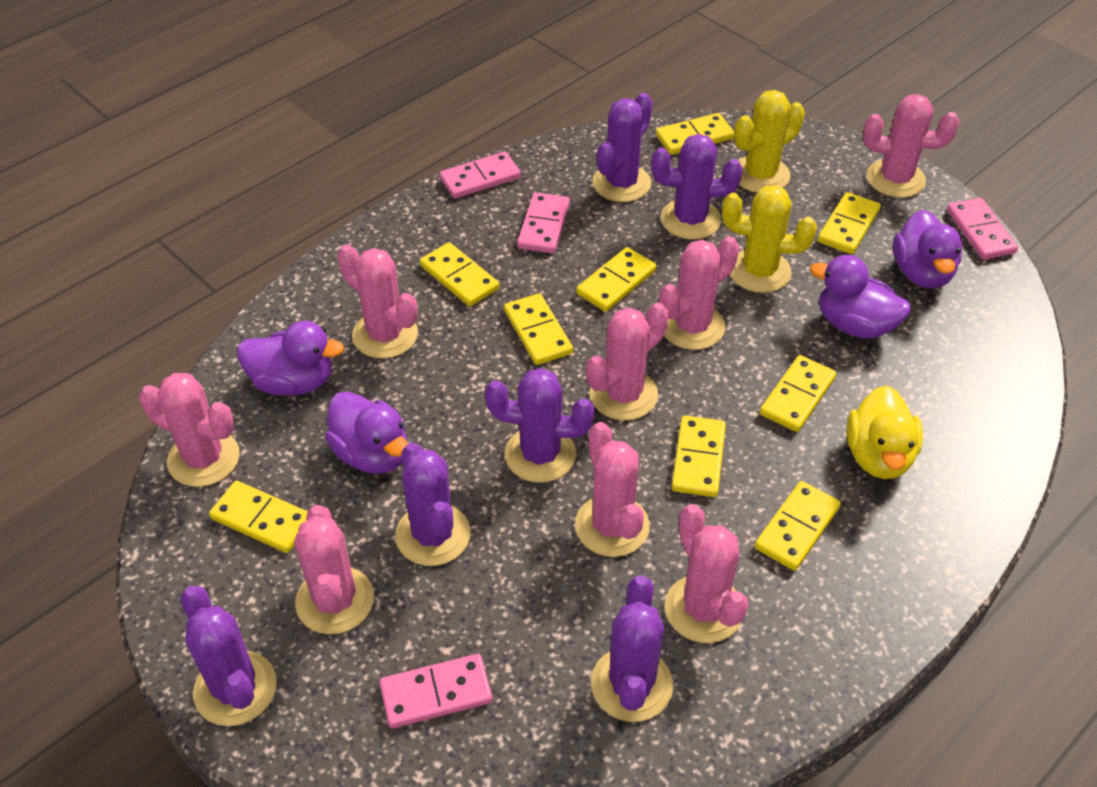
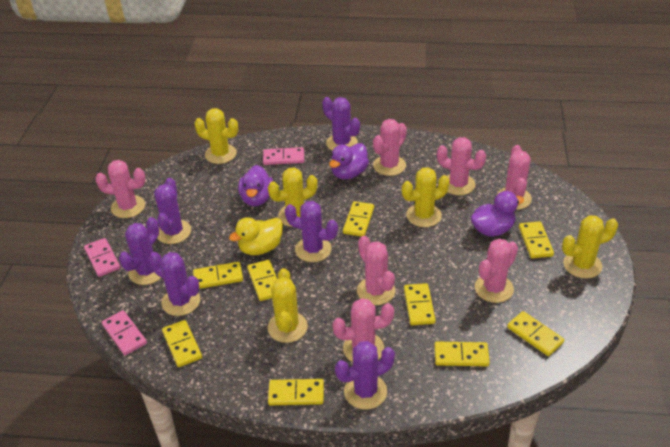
pink cactus: [139,373,240,487] [294,505,374,634] [337,244,418,359] [575,422,650,557] [586,302,669,421] [659,236,739,350] [665,504,748,643] [863,94,959,198] = 8 -> [95,160,146,218] [332,298,394,362] [357,236,395,305] [373,119,407,176] [437,137,486,195] [475,239,518,303] [497,145,532,210] = 7
pink domino: [379,654,492,728] [439,152,521,199] [517,193,570,253] [947,198,1018,260] = 4 -> [84,238,120,277] [102,310,147,355] [263,147,304,165] = 3
purple duck: [237,321,344,395] [325,391,408,474] [810,255,911,339] [893,210,962,289] = 4 -> [238,165,273,206] [329,143,369,180] [471,191,524,237] = 3
yellow cactus: [722,185,817,293] [734,90,805,193] = 2 -> [194,108,238,164] [268,167,318,227] [268,268,308,343] [402,167,449,227] [562,215,618,279] = 5

